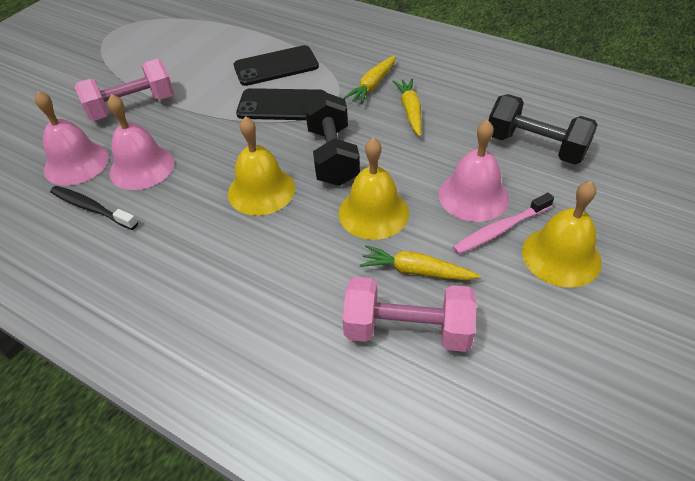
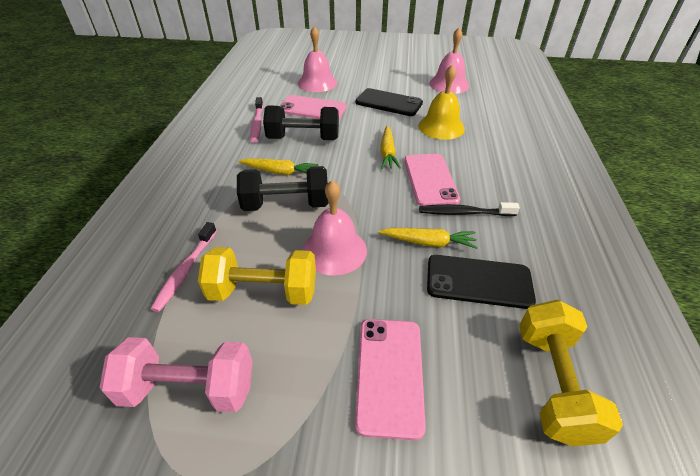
pink dumbbell: [75,59,174,121] [343,277,477,352] = 2 -> [99,337,253,412] = 1
pink phone: none = 0 -> [280,95,347,119] [355,319,426,440] [404,154,460,206] = 3
pink toothbrush: [453,193,554,254] = 1 -> [151,222,217,312] [250,97,263,143] = 2
yellow bell: [228,116,295,216] [339,138,409,240] [522,181,602,288] = 3 -> [418,65,465,140] = 1
yellow dumbbell: none = 0 -> [198,247,316,305] [519,300,623,446] = 2

